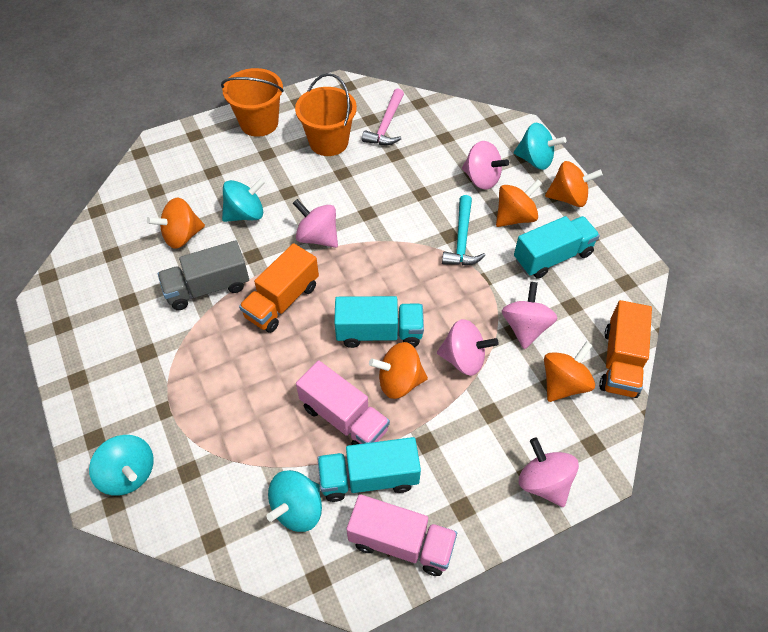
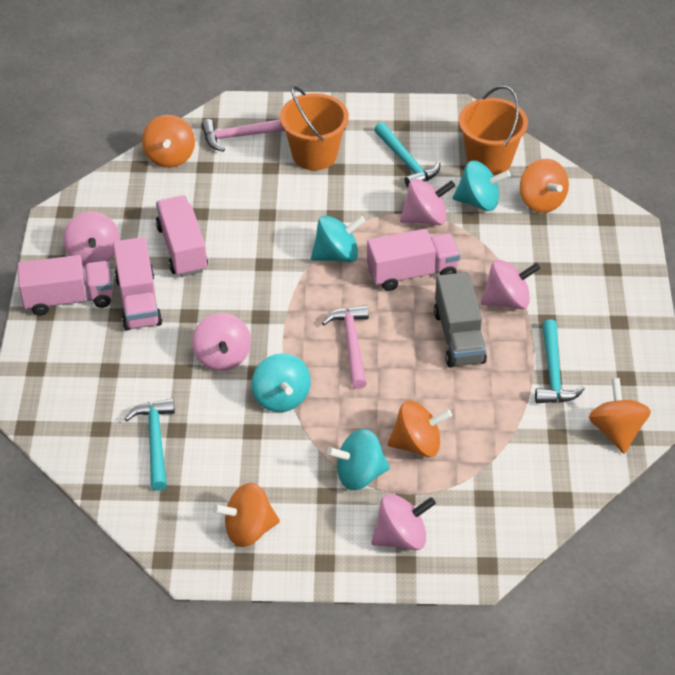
orange truck: [239,243,319,333] [599,300,652,398] = 2 -> none = 0
pink hammer: [362,88,404,145] = 1 -> [201,119,285,152] [322,305,369,389] = 2
pink truck: [296,360,390,445] [346,494,457,576] = 2 -> [17,255,113,316] [113,237,162,331] [156,195,208,277] [367,229,460,291] = 4
turquoise hammer: [442,195,485,265] = 1 -> [124,399,175,491] [374,122,440,188] [535,320,585,403] = 3
turquoise truck: [317,437,421,502] [334,296,424,348] [514,216,600,279] = 3 -> none = 0

